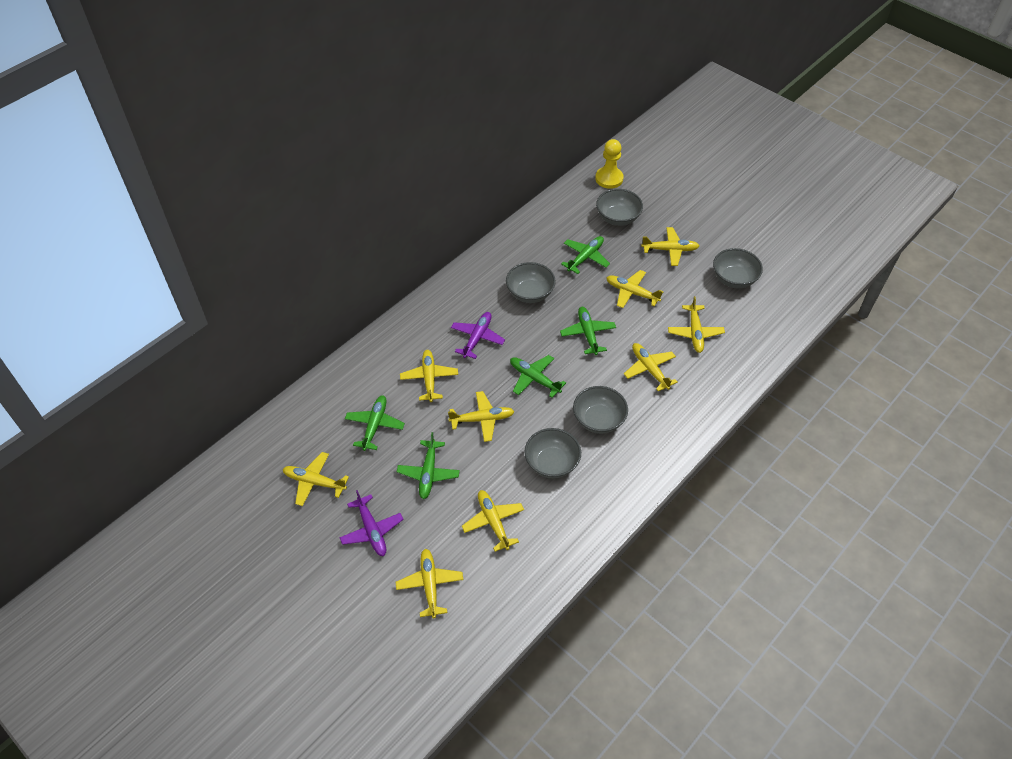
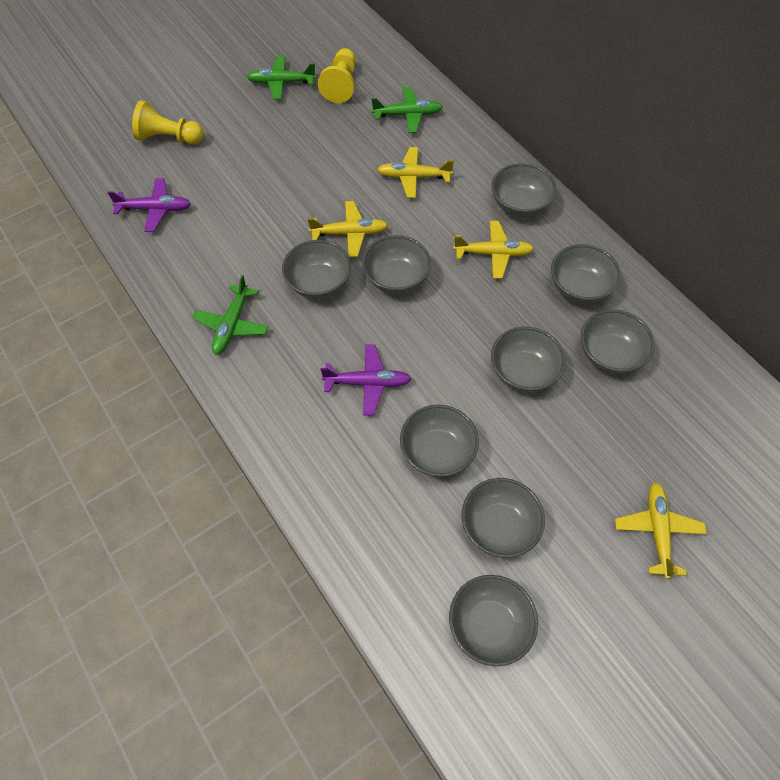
green plane: [345,395,405,451] [397,432,460,499] [510,355,566,398] [560,307,616,355] [561,236,610,274] = 5 -> [192,275,268,355] [247,56,316,99] [371,87,443,133] = 3
grey bowl: [506,262,556,303] [524,428,581,479] [573,386,628,434] [596,189,643,226] [713,248,763,289] = 5 -> [282,240,351,299] [362,235,431,294] [400,405,479,477] [449,575,538,666] [462,478,545,558] [491,163,556,217] [491,327,566,392] [551,244,621,304] [581,310,655,374] = 9
yellow pawn: [595,139,624,189] = 1 -> [132,100,204,145] [318,48,356,103] = 2
yellow plane: [283,452,349,506] [396,549,463,619] [400,350,458,402] [448,391,515,442] [462,490,524,552] [606,270,664,308] [624,343,678,391] [641,227,699,266] [668,296,725,353] = 9 -> [308,201,389,257] [377,147,454,198] [453,221,534,279] [615,482,707,579] = 4

